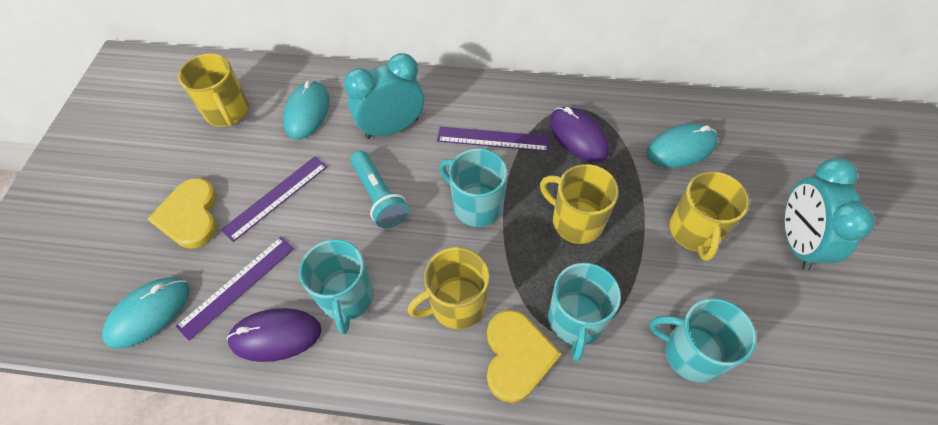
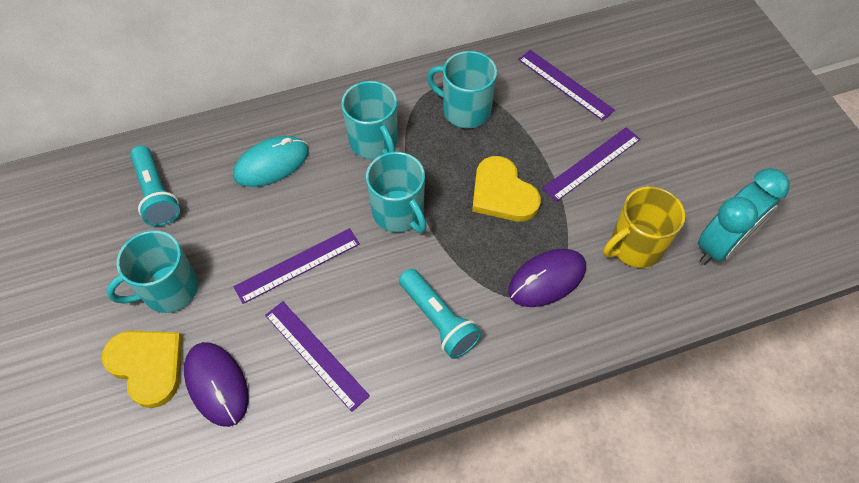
purple ruler: [176,237,294,341] [221,156,327,242] [437,126,550,152] = 3 -> [234,228,360,304] [265,301,370,412] [518,50,615,121] [542,127,640,202] = 4
turquoise clock: [344,53,424,139] [784,158,875,271] = 2 -> [698,168,790,265] = 1
turquoise flashlight: [350,151,409,228] = 1 -> [130,145,180,226] [399,269,482,359] = 2
turquoise mouse: [102,277,189,349] [283,80,330,139] [647,123,718,168] = 3 -> [233,136,309,187] = 1
yellow mug: [178,53,249,127] [407,247,489,330] [540,164,619,244] [669,171,749,261] = 4 -> [603,186,685,268] = 1

